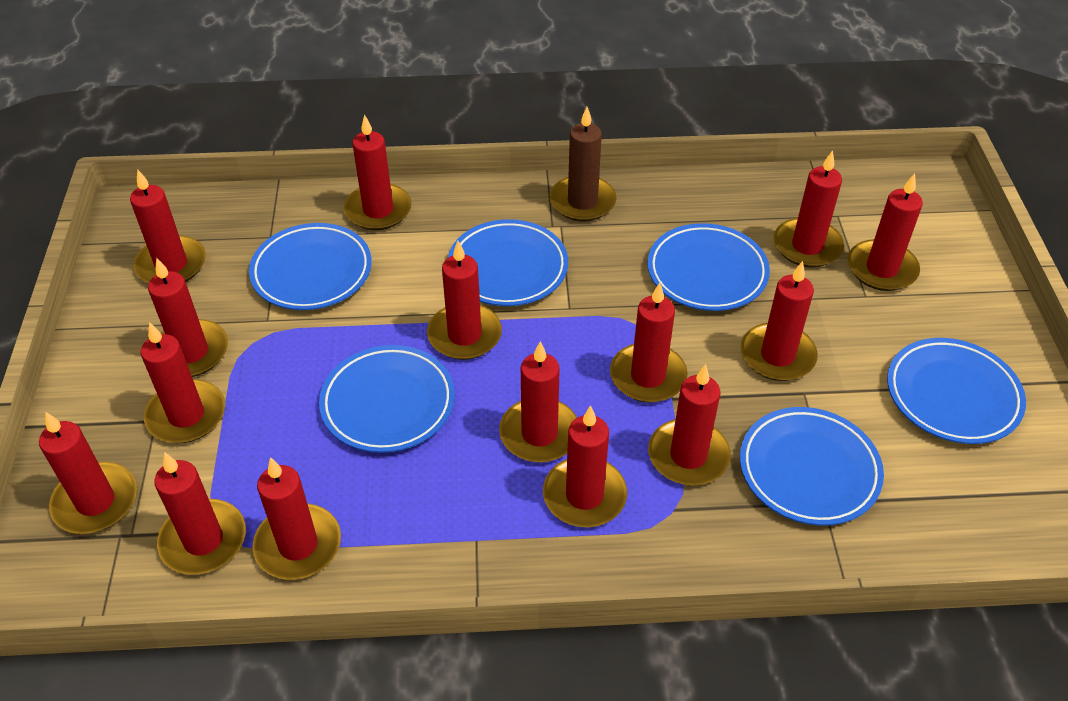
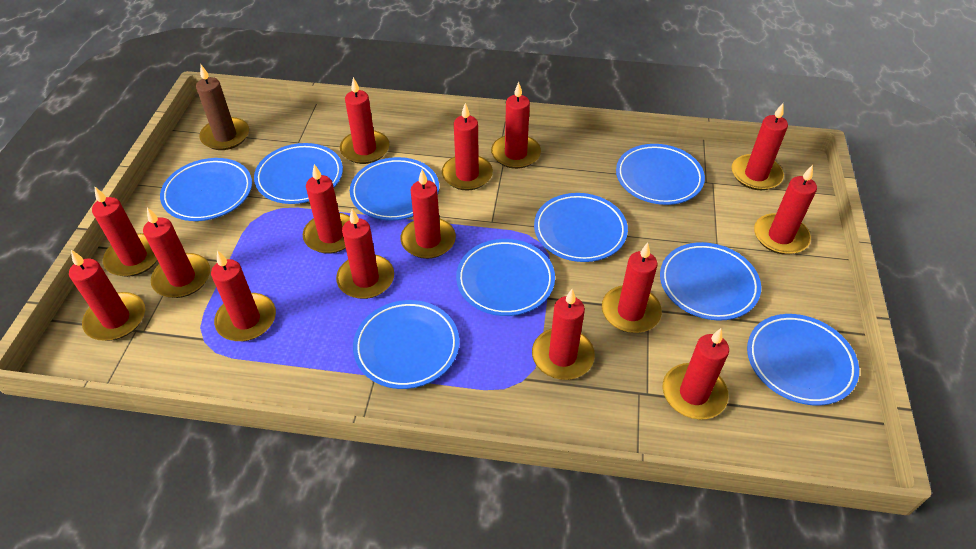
blue plate: [249,223,372,310] [319,345,455,453] [448,219,568,306] [647,223,770,311] [740,407,884,526] [887,338,1026,444] = 6 -> [160,158,252,221] [254,143,343,204] [350,157,439,221] [353,300,459,389] [456,239,555,316] [534,193,628,262] [616,144,705,205] [660,242,761,321] [747,314,859,406] = 9

